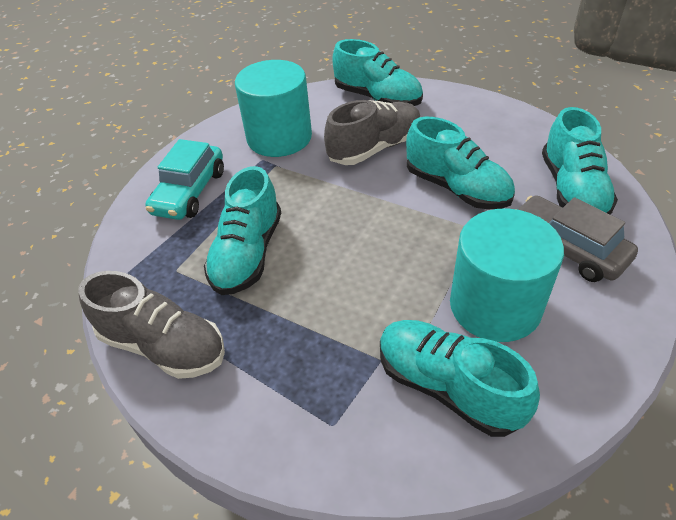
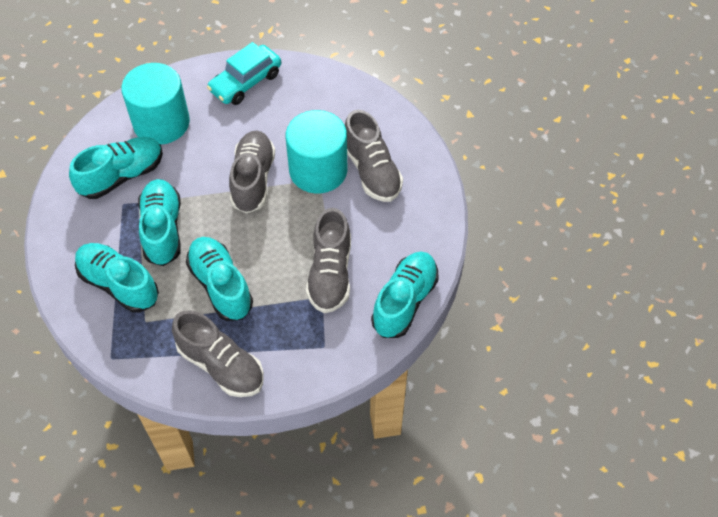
grey car: [516,195,638,282] = 1 -> none = 0
grey shoe: [78,271,225,379] [324,100,421,165] = 2 -> [172,310,264,397] [229,130,275,214] [306,208,351,313] [345,110,403,202] = 4

